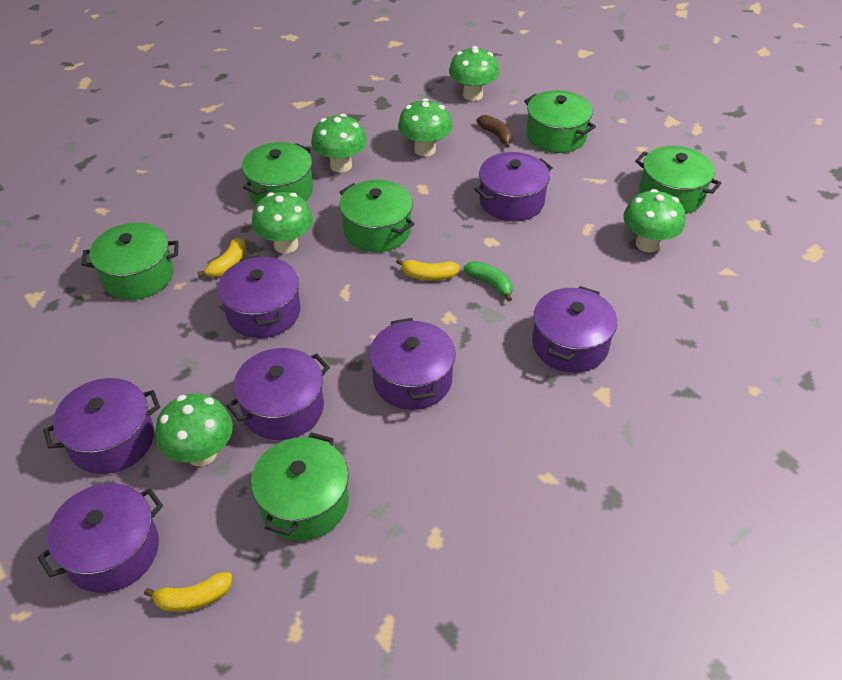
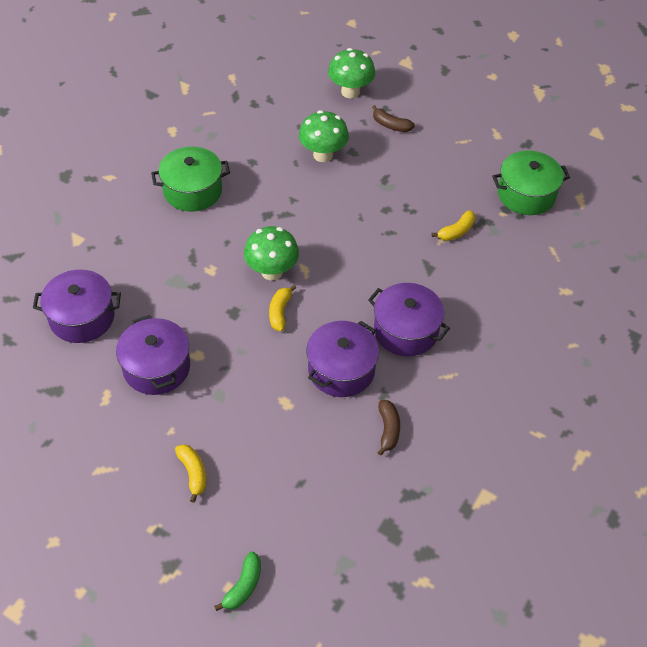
brown banana: [476,115,513,148] = 1 -> [372,105,415,132] [377,400,400,456] = 2
green mushroom: [155,394,233,466] [252,192,313,254] [311,114,367,173] [398,98,452,157] [449,46,499,101] [623,189,685,252] = 6 -> [244,226,299,281] [299,110,349,162] [328,48,375,99] = 3
green pot: [81,222,179,300] [242,142,313,204] [251,432,349,541] [339,180,414,252] [524,90,596,153] [635,146,721,214] = 6 -> [151,146,230,212] [492,150,570,215] = 2
purple pot: [38,483,163,593] [43,378,160,474] [218,255,301,338] [226,348,330,440] [369,318,456,410] [474,152,553,221] [532,286,617,373] = 7 -> [33,269,121,343] [116,315,190,395] [306,321,379,397] [368,283,450,356] = 4

